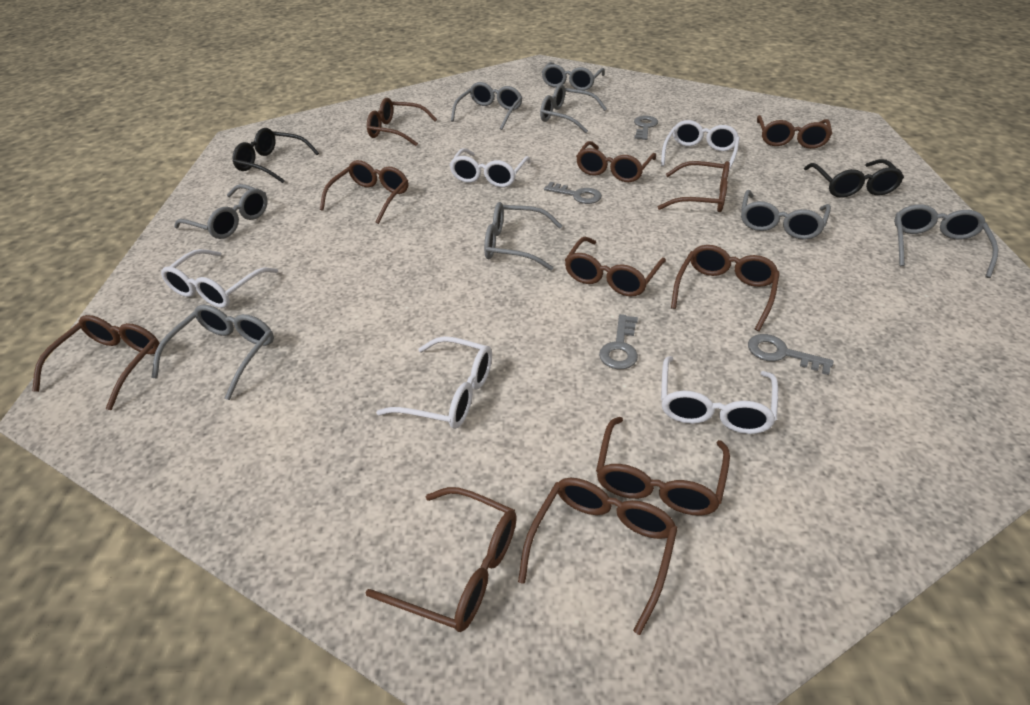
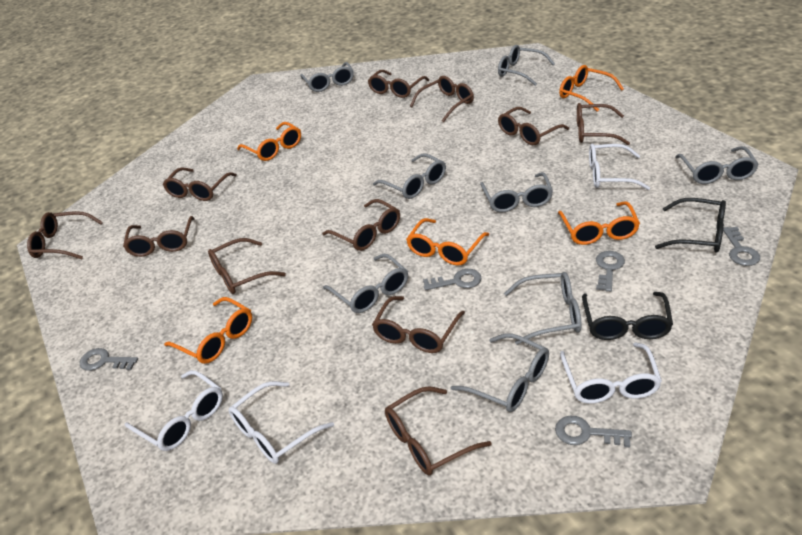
grey key: [544,182,602,204] [599,314,638,369] [634,116,658,140] [748,334,834,375] = 4 -> [80,348,138,371] [423,269,482,291] [555,416,632,447] [596,251,625,292] [723,227,760,266] = 5
orange glasses: none = 0 -> [164,297,252,364] [237,122,301,161] [406,218,489,266] [558,201,640,245] [559,65,624,112] = 5
white glasses: [161,249,278,308] [376,336,492,429] [449,148,531,187] [661,120,740,171] [661,356,778,434] = 5 -> [125,370,223,451] [229,381,334,464] [560,343,662,404] [589,144,650,190] = 4

